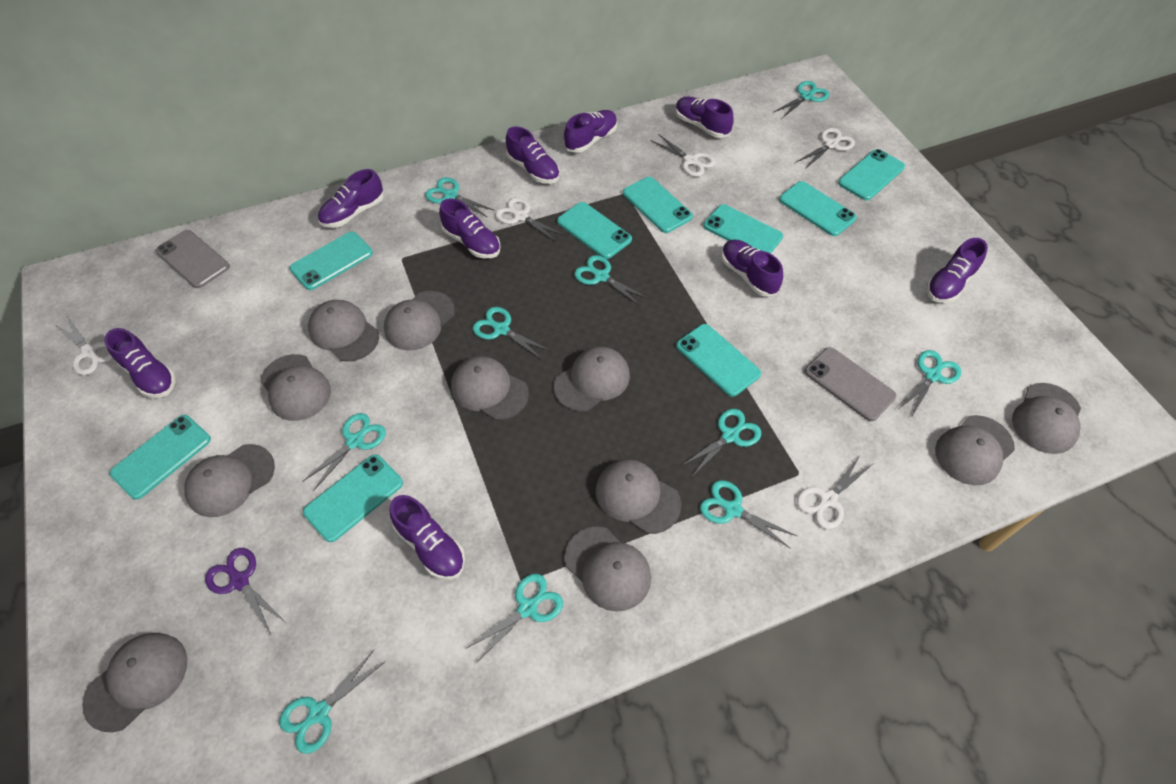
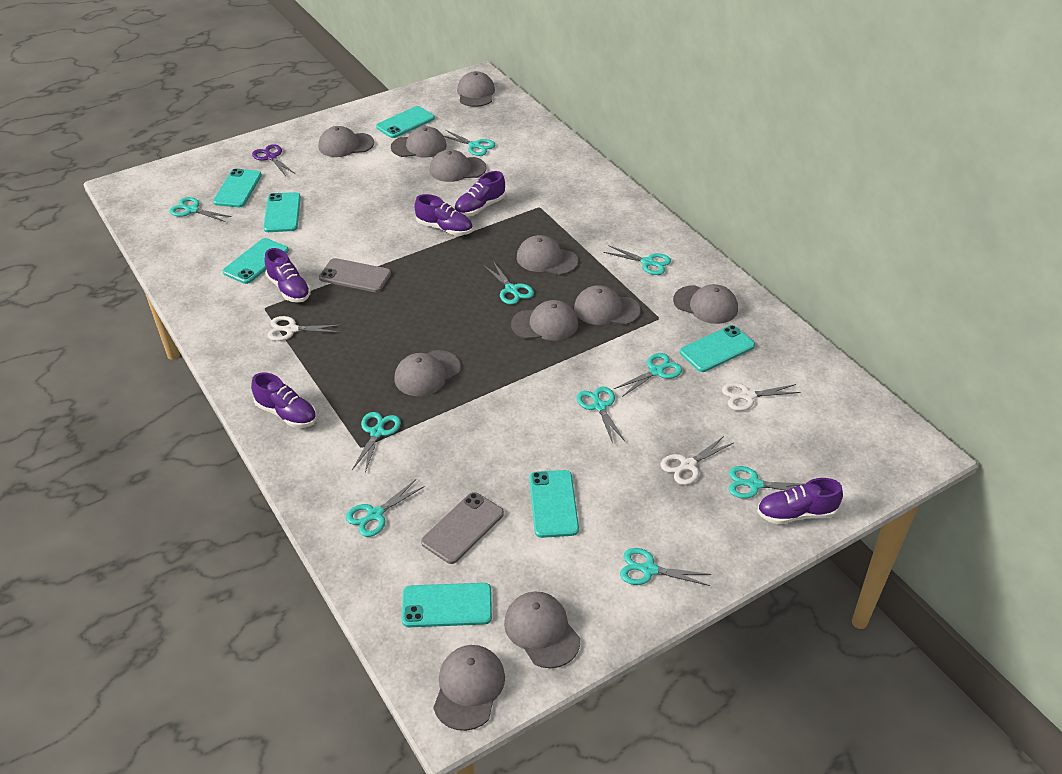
purple shoe: [104,328,176,398] [318,169,384,228] [389,495,465,580] [439,198,501,258] [506,126,560,184] [564,110,617,153] [676,97,734,138] [721,240,783,297] [926,238,988,303] = 9 -> [251,373,317,428] [264,248,311,302] [414,194,473,235] [454,171,506,216] [757,478,843,524] = 5
turquoise phone: [110,415,211,499] [289,232,373,290] [303,454,403,542] [557,202,632,259] [623,177,693,233] [676,324,761,397] [703,204,783,254] [779,181,857,236] [838,149,905,200] = 9 -> [213,169,262,207] [223,238,289,284] [263,192,301,232] [376,106,435,138] [402,583,492,627] [529,470,579,538] [680,325,755,372] = 7
white scissors: [56,316,113,375] [495,197,565,242] [652,134,716,177] [796,128,855,169] [797,454,874,529] = 5 -> [267,316,341,341] [660,436,734,485] [722,383,801,411] = 3

